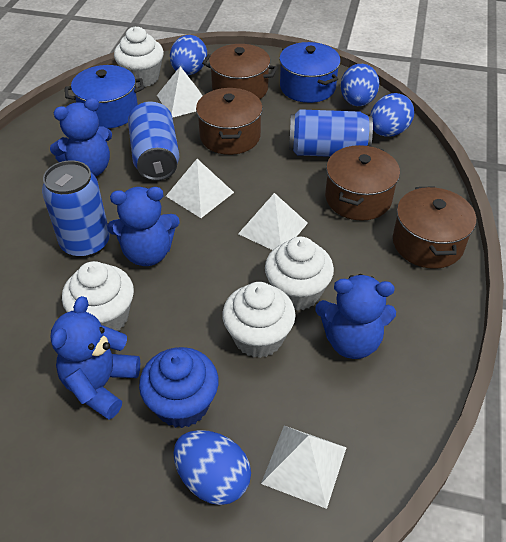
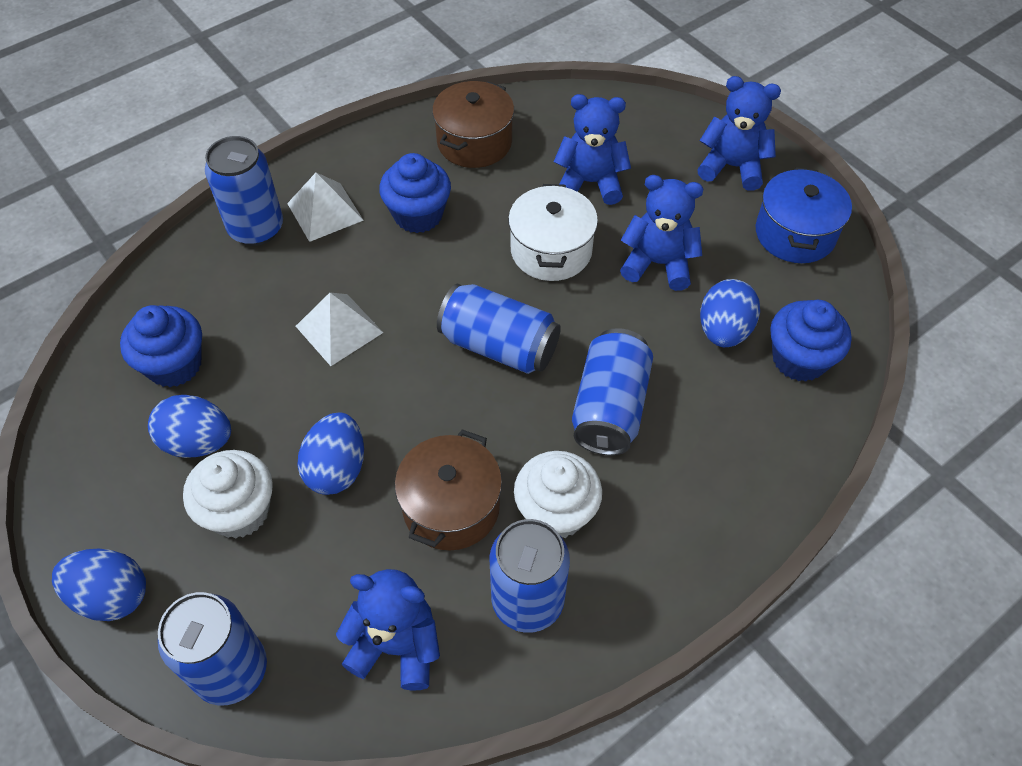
blue can: [42,160,110,258] [128,101,180,181] [289,109,373,157] = 3 -> [158,592,267,705] [205,136,283,246] [437,284,561,374] [490,519,570,633] [572,328,653,455] = 5
blue cupcake: [139,347,219,428] = 1 -> [120,305,202,387] [379,153,451,233] [770,300,852,382] = 3
blue pot: [65,65,144,128] [279,42,341,103] = 2 -> [756,167,852,263] = 1
brown pot: [196,88,263,155] [202,44,278,99] [325,145,400,221] [393,186,476,269] = 4 -> [395,429,502,550] [432,81,514,168] = 2
white cupcake: [62,261,134,331] [114,27,164,87] [222,282,296,358] [265,237,334,311] = 4 -> [183,450,273,539] [514,451,602,538] = 2
white pot: none = 0 -> [508,184,598,281] = 1
white pyramid: [157,66,203,118] [166,159,234,218] [238,193,308,250] [261,426,347,509] = 4 -> [287,172,364,242] [296,293,383,366] = 2

